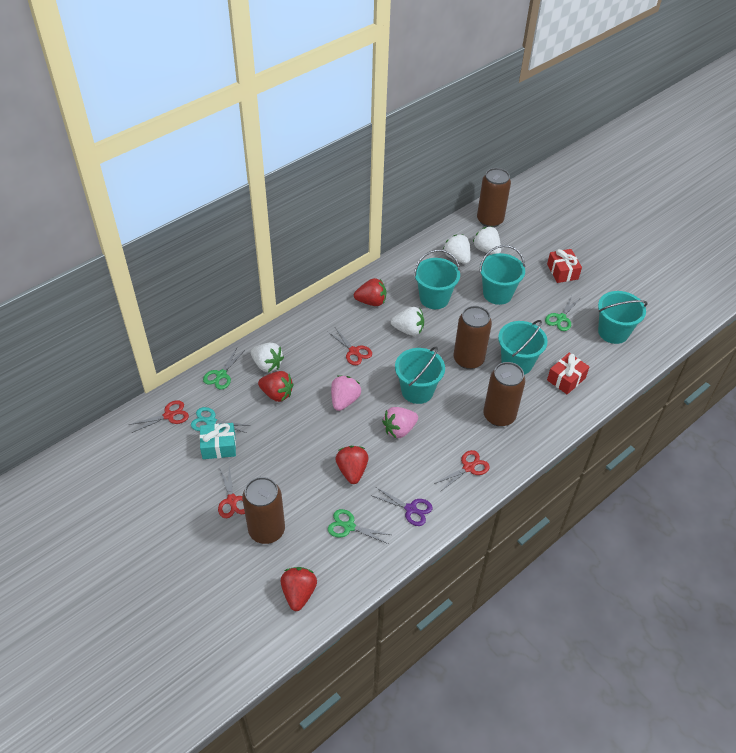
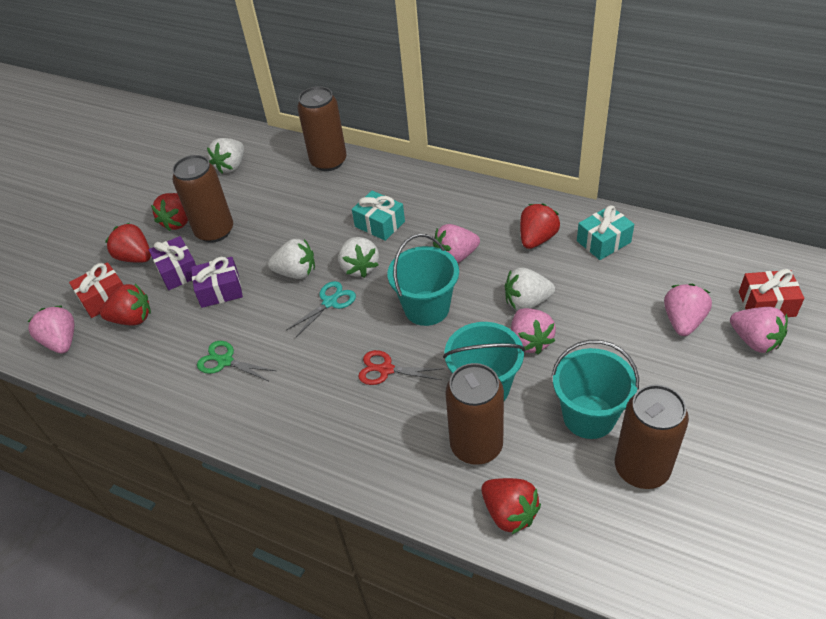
green scissors: [203,348,245,390] [328,509,391,544] [545,296,580,331] = 3 -> [197,341,276,381] = 1
pink strawberry: [331,375,361,411] [382,407,418,438] = 2 -> [27,305,74,354] [433,224,480,263] [511,308,556,354] [664,284,712,336] [730,307,788,353] = 5
purple gift: none = 0 -> [149,236,196,290] [191,257,243,308] = 2
purple scissors: [371,487,433,526] = 1 -> none = 0
red scissors: [129,400,189,433] [218,466,245,518] [327,328,372,365] [434,450,490,492] = 4 -> [358,350,443,385] = 1
red strawberry: [258,371,294,402] [281,567,317,611] [335,446,369,484] [354,278,386,306] = 4 -> [100,284,151,326] [105,223,151,263] [151,193,188,231] [481,478,541,534] [520,203,560,249] = 5
turquoise bucket: [395,347,445,404] [414,250,460,309] [479,245,525,305] [498,320,548,375] [598,291,648,344] = 5 -> [388,234,459,326] [443,322,525,401] [552,340,639,439] = 3
turquoise gift: [200,423,236,459] = 1 -> [352,191,405,241] [577,205,634,260] = 2

